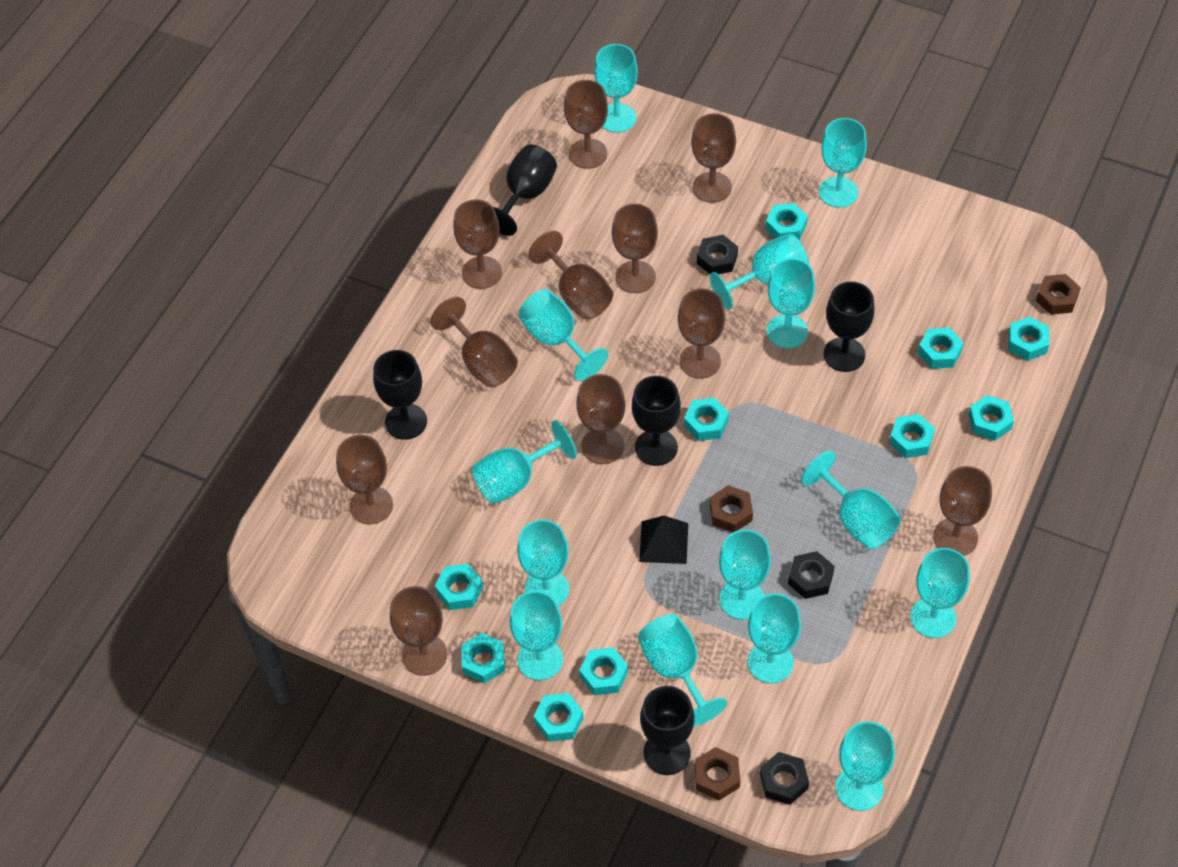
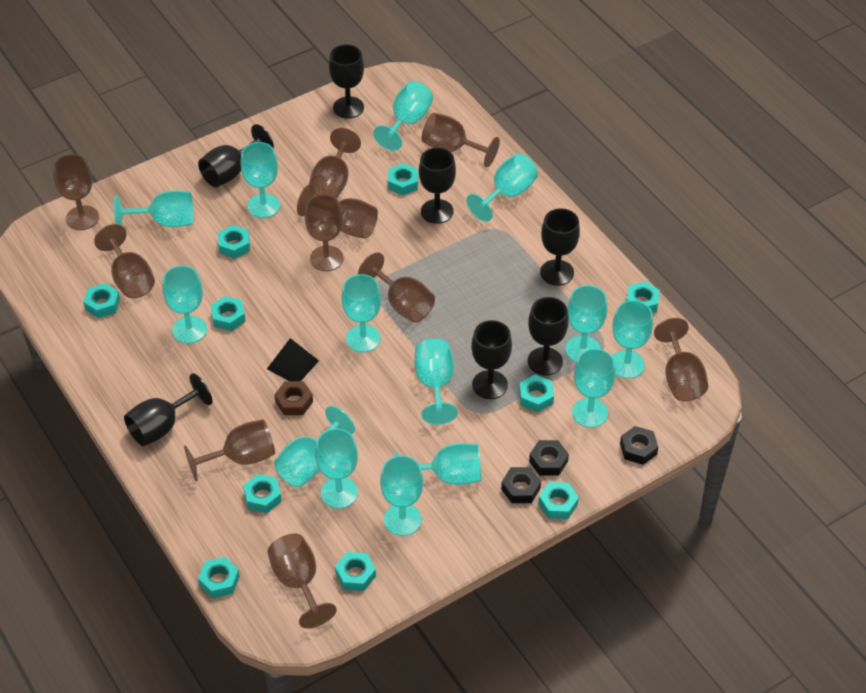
black goblet: [373,350,427,440] [493,145,557,236] [632,376,681,466] [640,686,694,775] [824,281,874,372] = 5 -> [124,373,213,446] [198,124,274,187] [329,44,364,119] [419,148,456,224] [471,320,512,399] [528,297,569,375] [540,208,580,286] = 7
brown goblet: [336,435,393,524] [390,586,447,676] [431,297,518,387] [453,199,502,289] [528,231,613,319] [564,80,608,169] [576,374,625,464] [612,204,658,293] [678,288,725,379] [691,113,736,203] [933,466,992,556] = 11 -> [53,154,99,230] [94,224,155,298] [184,419,275,481] [267,534,337,628] [297,185,378,239] [305,194,343,271] [309,128,361,198] [358,252,435,322] [422,113,500,167] [654,318,708,401] = 10
brown nut: [695,747,740,800] [710,485,753,532] [1036,274,1081,315] = 3 -> [274,381,313,415] = 1

